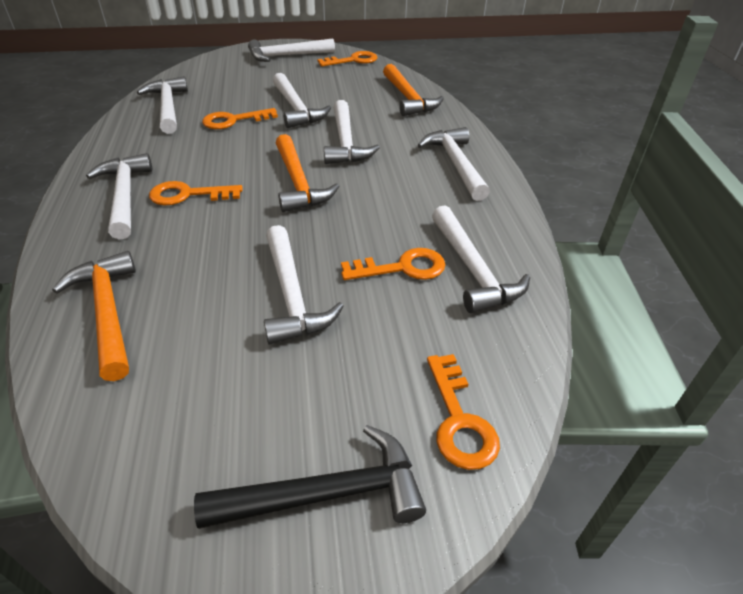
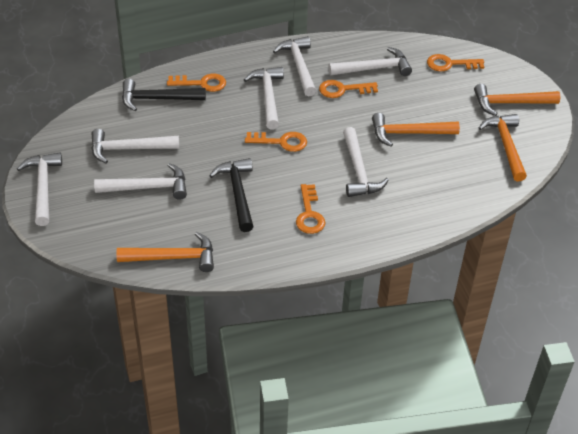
black hammer: [194,425,426,529] = 1 -> [122,79,206,111] [209,158,254,232] = 2
orange hammer: [52,251,136,381] [276,134,340,212] [383,64,444,116] = 3 -> [116,232,214,272] [372,113,460,147] [474,84,560,116] [479,114,527,182] = 4
white hammer: [86,153,152,240] [137,76,188,134] [248,38,335,62] [264,225,344,345] [273,73,331,128] [324,100,380,164] [418,127,490,201] [432,206,530,313] = 8 -> [17,153,62,226] [91,129,179,163] [94,163,187,200] [244,67,284,130] [273,36,316,96] [328,47,412,76] [343,127,389,197] = 7

